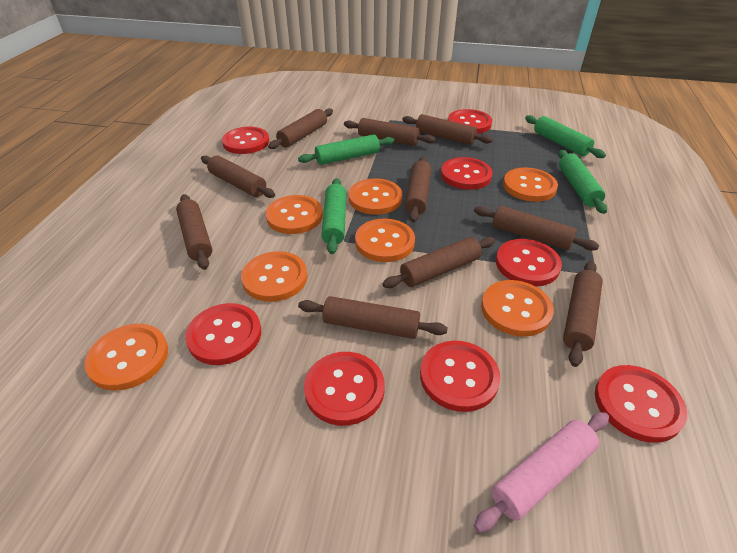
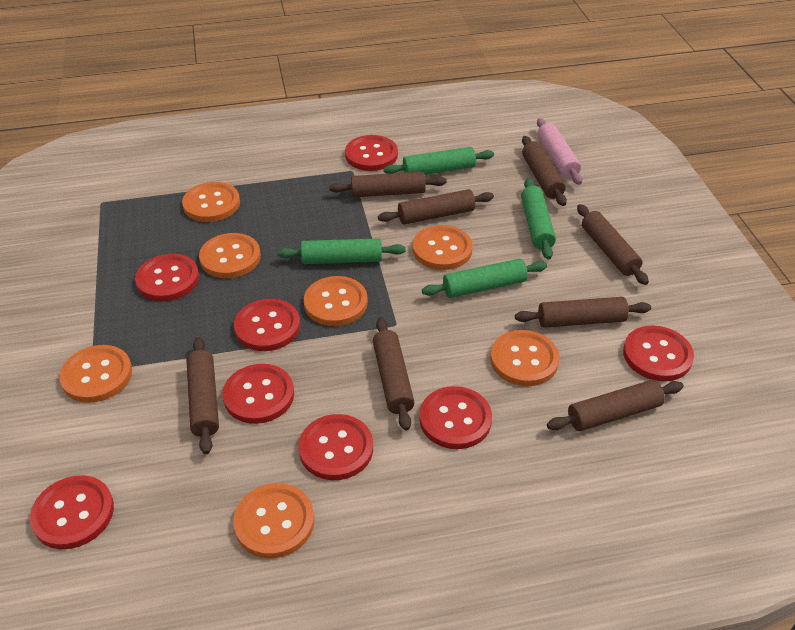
brown rolling pin: [176,194,212,270] [201,155,275,198] [268,108,333,149] [298,296,448,339] [344,118,436,146] [383,237,495,288] [402,114,493,145] [405,156,431,222] [474,206,599,251] [563,261,603,367] = 10 -> [186,337,219,454] [329,172,447,197] [373,318,415,431] [378,189,494,224] [515,297,651,328] [522,136,567,206] [547,380,684,431] [577,204,649,285] = 8

